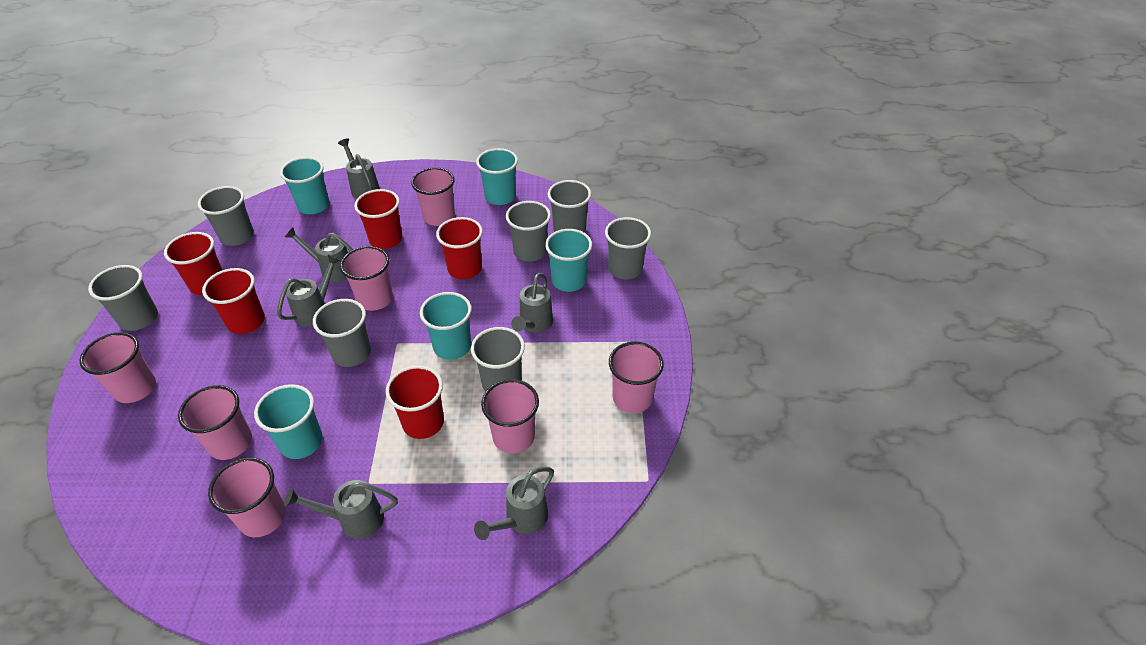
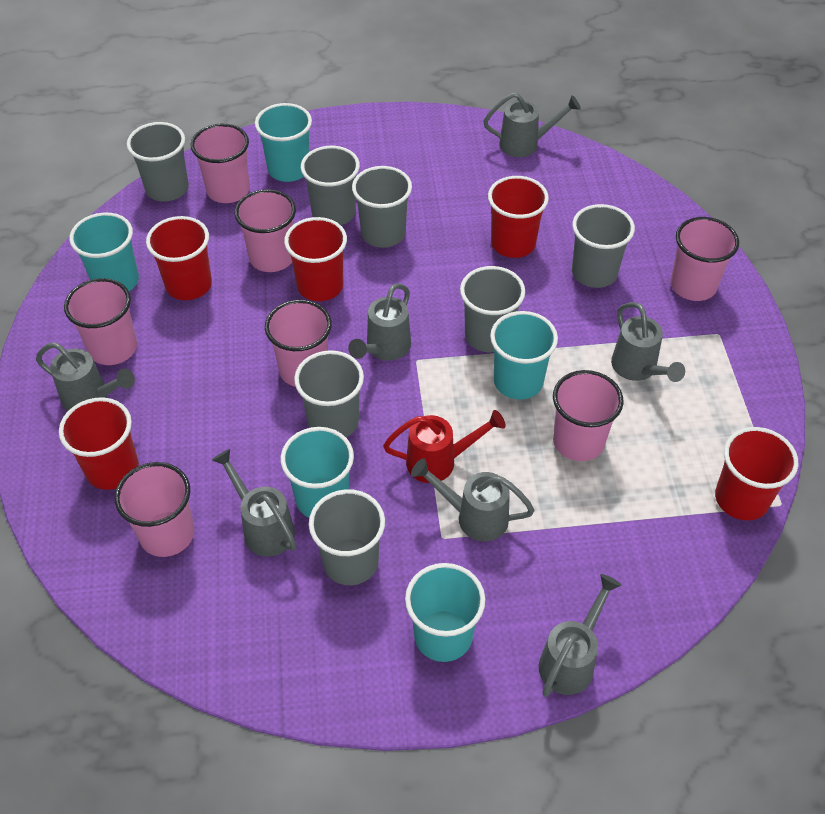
grey watering can: [277,254,341,327] [284,480,398,539] [285,227,353,282] [338,139,380,198] [474,466,554,540] [511,273,553,333] = 6 -> [36,342,135,411] [212,449,297,557] [348,283,411,361] [411,458,535,542] [483,93,581,157] [539,574,621,697] [611,302,685,382] = 7
red watering can: none = 0 -> [383,410,506,483] = 1

